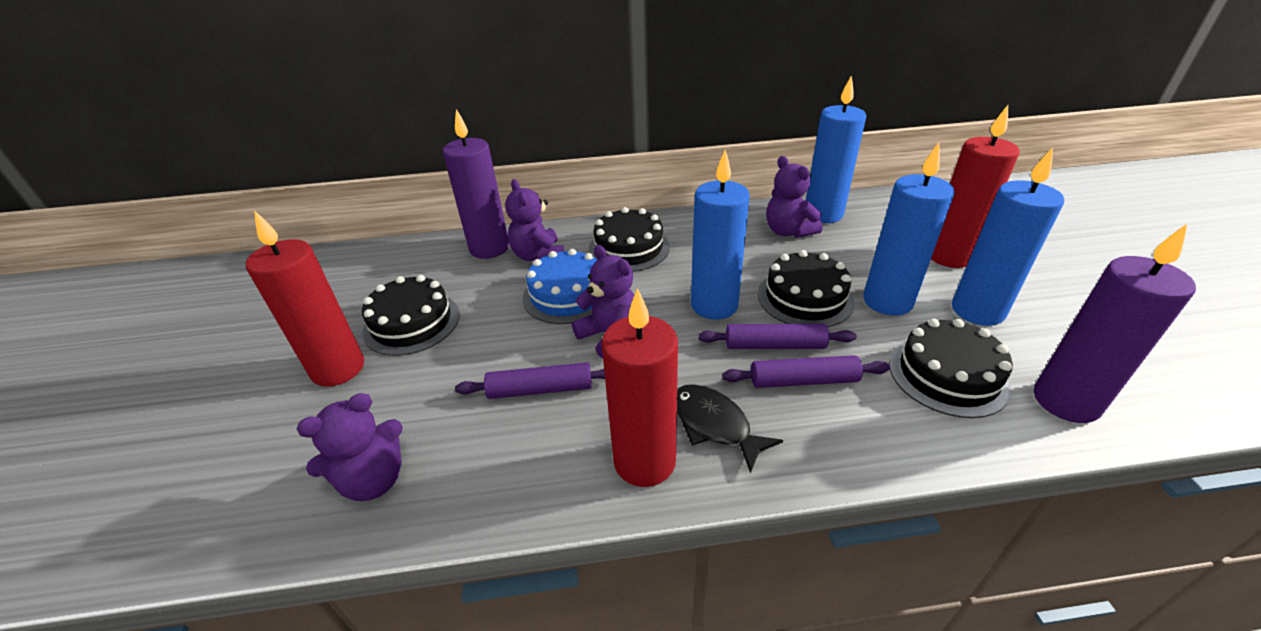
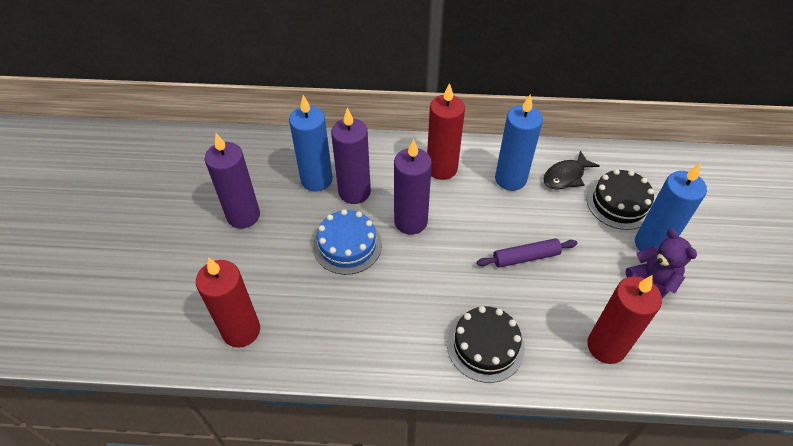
black cake: [362,275,460,356] [589,207,670,272] [758,250,854,327] [889,319,1013,418] = 4 -> [447,306,525,383] [586,169,654,230] = 2
blue candle: [691,149,750,320] [806,75,866,223] [863,143,955,316] [952,147,1064,326] = 4 -> [289,95,333,191] [495,94,543,191] [635,163,707,251] = 3
purple candle: [443,109,509,259] [1034,224,1196,423] = 2 -> [205,133,260,229] [331,108,371,204] [394,139,432,235] = 3
purple rolling pin: [455,362,605,399] [698,324,856,349] [722,355,890,388] = 3 -> [477,238,577,268] = 1
purple teddy bear: [297,393,403,501] [505,179,564,261] [572,245,634,359] [766,156,822,238] = 4 -> [626,229,697,299] = 1

